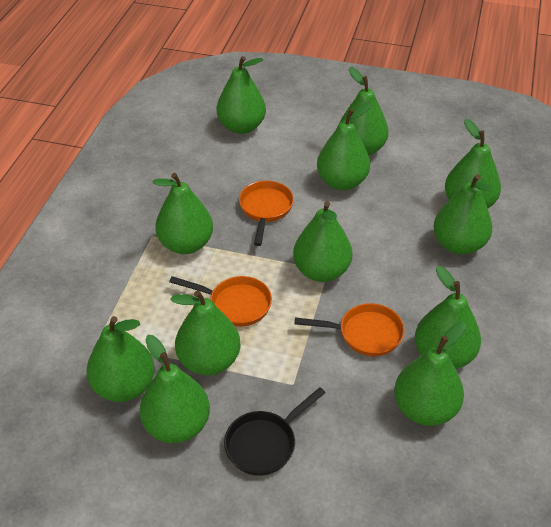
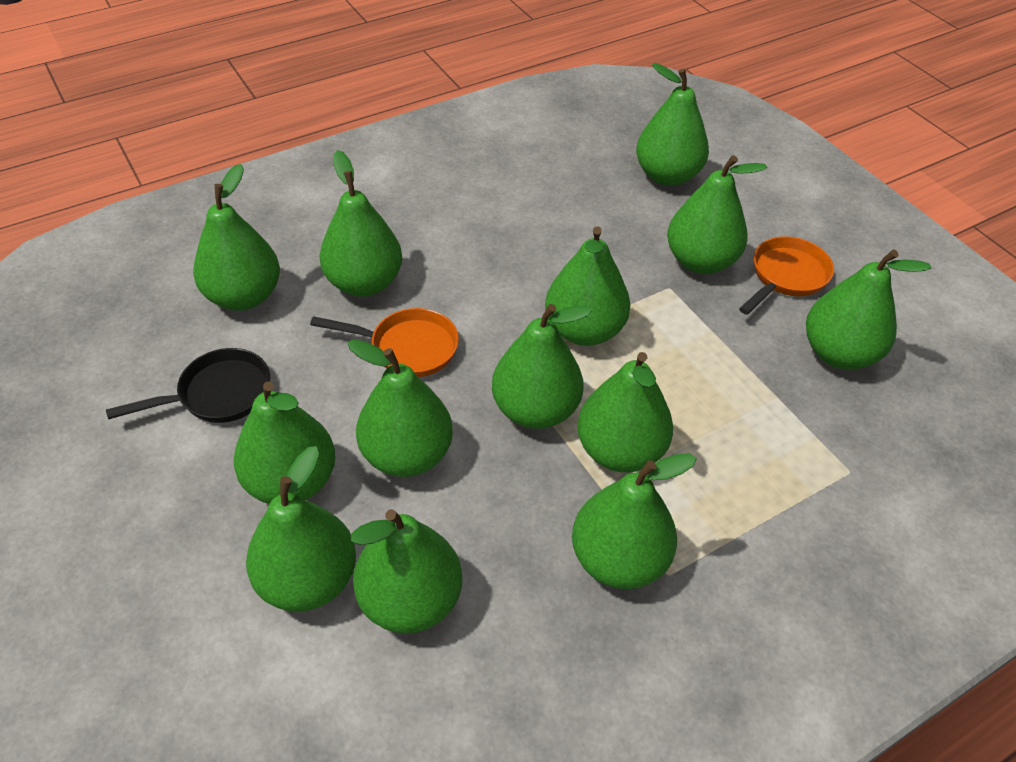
green pear: [86,316,155,402] [140,335,210,443] [152,173,213,254] [170,290,240,375] [217,56,266,134] [293,201,352,282] [317,102,371,190] [340,67,389,156] [394,322,466,426] [415,266,481,369] [433,174,493,255] [445,119,501,208] = 12 -> [193,164,280,311] [234,381,335,504] [246,446,356,612] [319,150,402,297] [348,339,453,477] [351,509,462,634] [492,304,592,429] [545,227,630,346] [572,454,697,589] [577,352,673,473] [636,63,709,186] [667,155,767,274] [806,249,932,369] = 13
orange pan: [169,276,272,326] [239,181,294,246] [295,303,405,356] = 3 -> [310,308,459,377] [739,236,834,315] = 2

